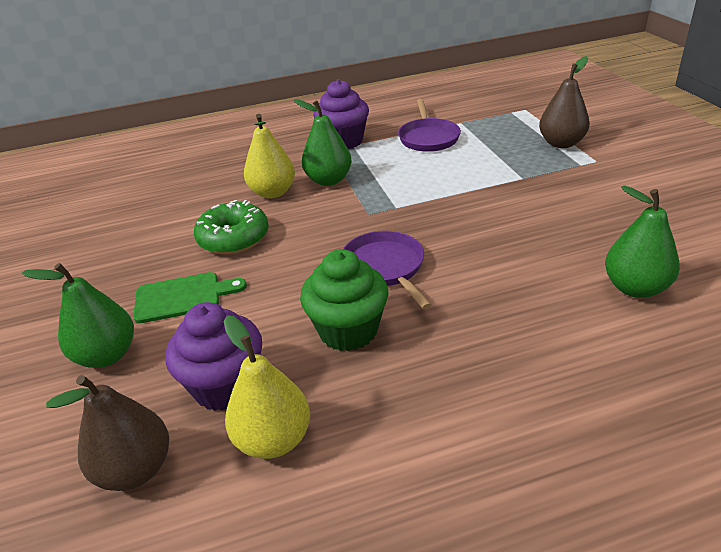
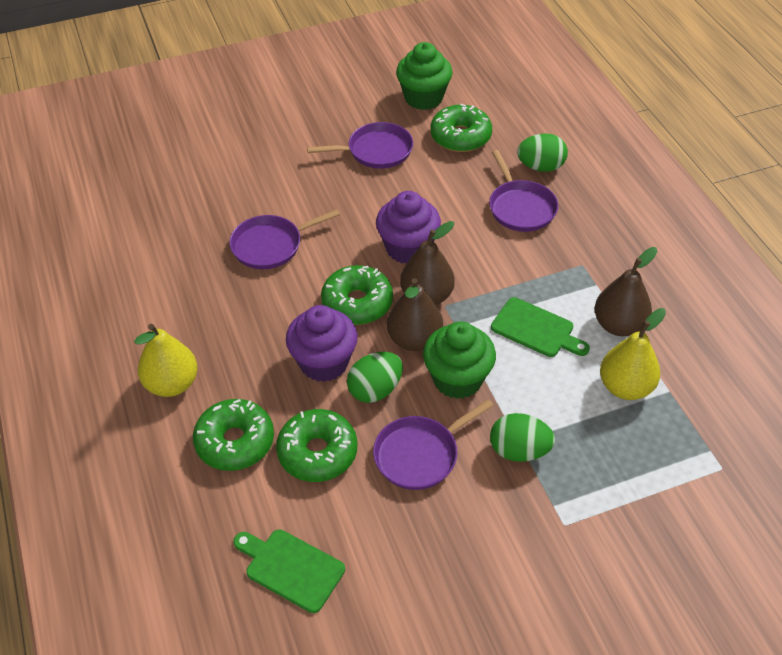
brown pear: [46,375,169,491] [539,56,590,148] = 2 -> [387,278,443,351] [400,221,455,305] [595,247,657,336] = 3
green cupcake: [300,249,389,351] = 1 -> [396,42,453,110] [423,321,496,399] = 2
green cutting board: [133,272,247,323] = 1 -> [233,529,345,613] [491,297,590,357] = 2
green donut: [194,200,269,255] = 1 -> [193,399,274,471] [276,409,357,482] [321,265,393,325] [430,104,492,152] = 4
green egg: none = 0 -> [347,352,403,403] [490,413,555,462] [517,133,568,172] = 3
green pear: [22,263,134,368] [294,99,352,186] [605,185,680,298] = 3 -> none = 0
purple pan: [343,231,432,309] [398,99,461,152] = 2 -> [229,209,340,269] [307,122,413,169] [373,399,494,490] [489,150,558,232] = 4

